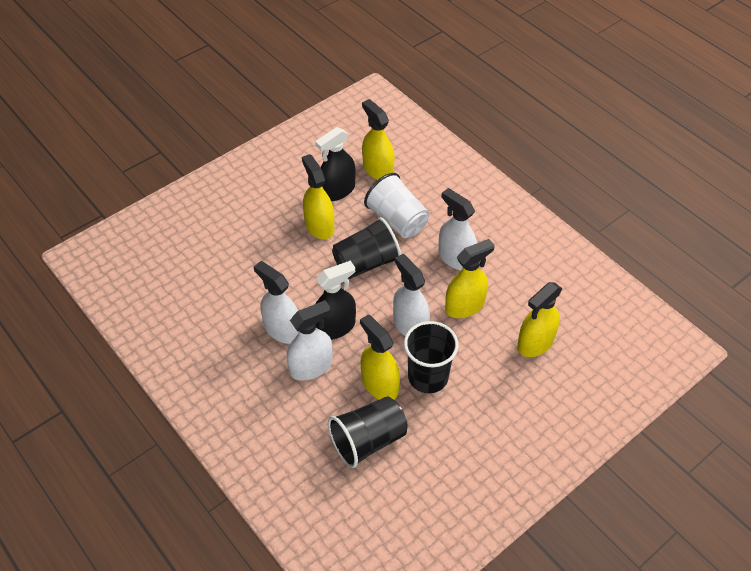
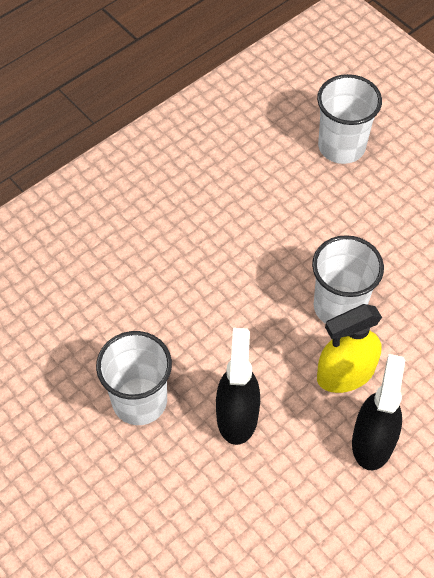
black cup: [328,396,408,468] [332,217,401,279] [404,321,458,393] = 3 -> none = 0
white cup: [364,173,429,238] = 1 -> [96,331,172,425] [312,235,384,324] [317,74,382,164] = 3
white spray bottle: [254,261,299,344] [287,300,333,381] [393,254,430,336] [438,188,477,270] = 4 -> none = 0
yellow spray bottle: [302,154,334,240] [360,314,400,400] [362,99,394,180] [445,239,495,318] [517,282,563,357] = 5 -> [317,304,382,393] = 1

